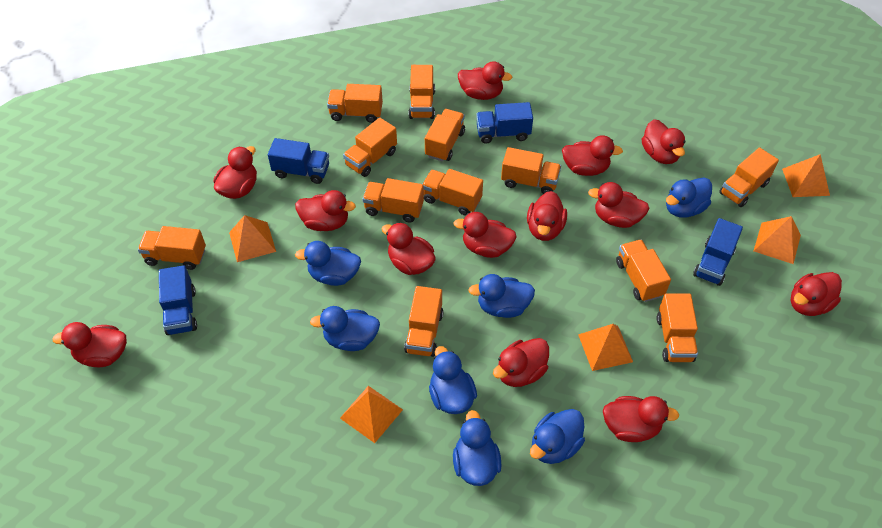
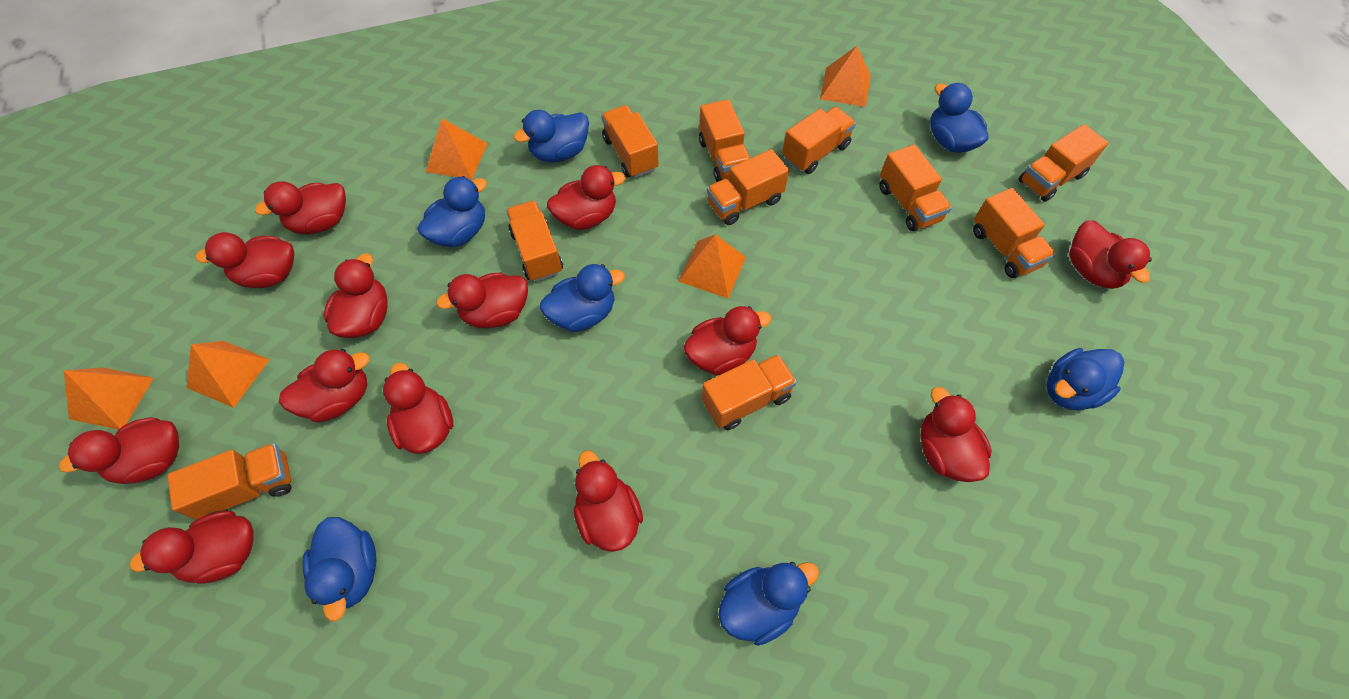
blue truck: [159,265,197,335] [268,138,329,184] [476,102,533,144] [693,218,743,286] = 4 -> none = 0
orange truck: [138,226,206,270] [327,84,383,123] [343,118,397,177] [362,178,424,223] [404,286,444,357] [409,65,435,119] [423,169,483,216] [425,109,465,162] [501,147,561,194] [616,239,671,302] [657,293,698,362] [719,147,779,207] = 12 -> [168,443,291,520] [506,200,563,282] [601,105,659,178] [699,99,750,182] [702,354,797,430] [707,149,789,225] [782,107,856,174] [879,145,952,231] [973,188,1056,278] [1019,124,1108,202] = 10

